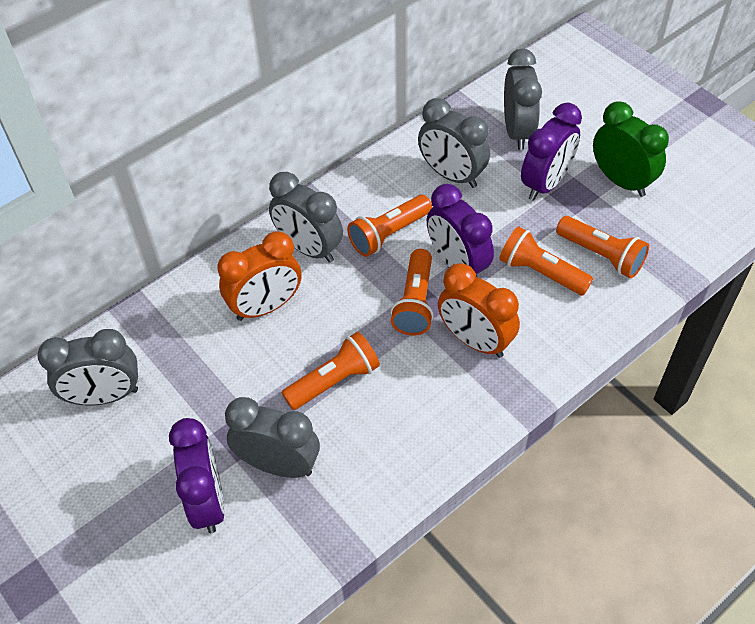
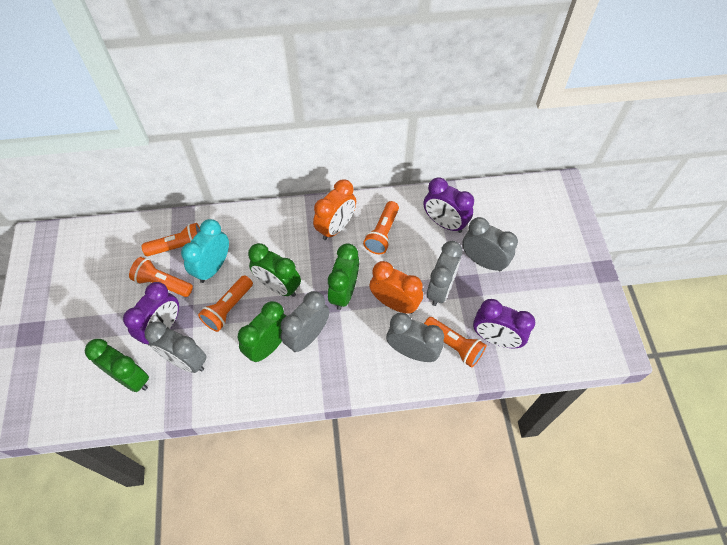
green clock: [593,101,669,197] = 1 -> [85,339,149,392] [238,301,286,362] [248,243,301,297] [328,243,359,310] = 4
turquoise clock: none = 0 -> [181,219,229,283] = 1

